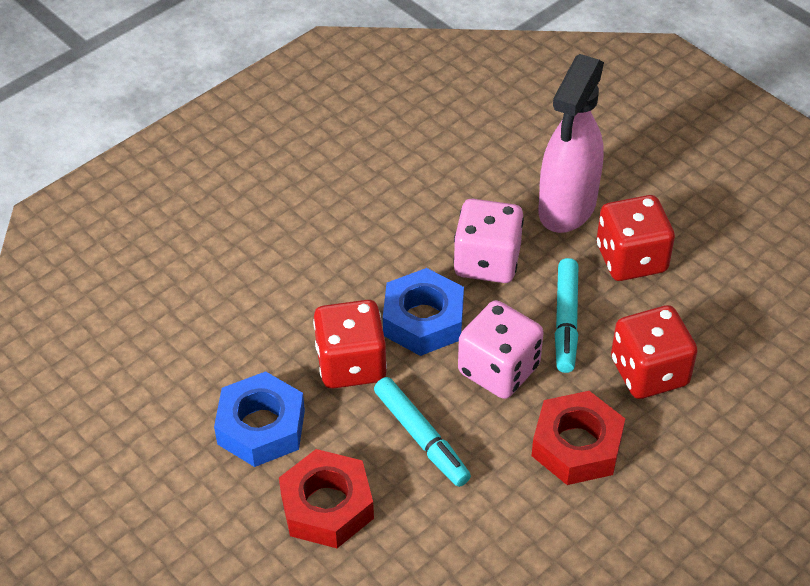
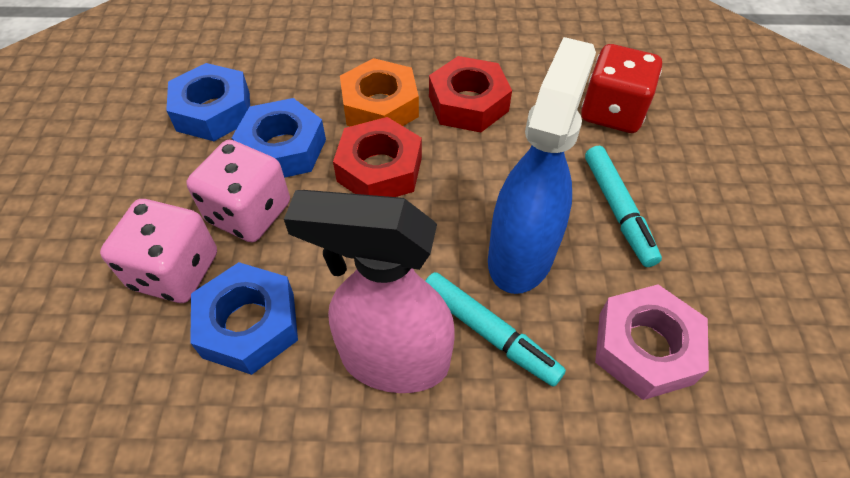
blue nut: [214,371,305,467] [383,268,464,356] = 2 -> [166,63,250,141] [190,262,298,375] [232,98,326,178] = 3
blue spray bottle: none = 0 -> [488,37,596,294] = 1
orange nut: none = 0 -> [340,58,419,126] = 1
pink nut: none = 0 -> [595,284,709,400] = 1
red dice: [313,300,387,389] [597,195,675,281] [611,305,698,399] = 3 -> [581,44,662,133] = 1

